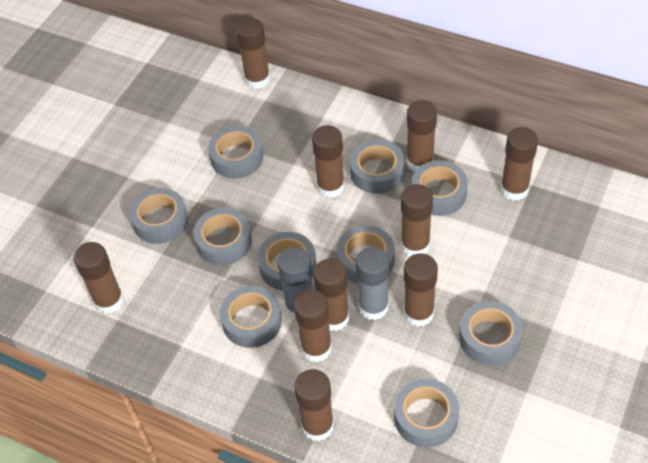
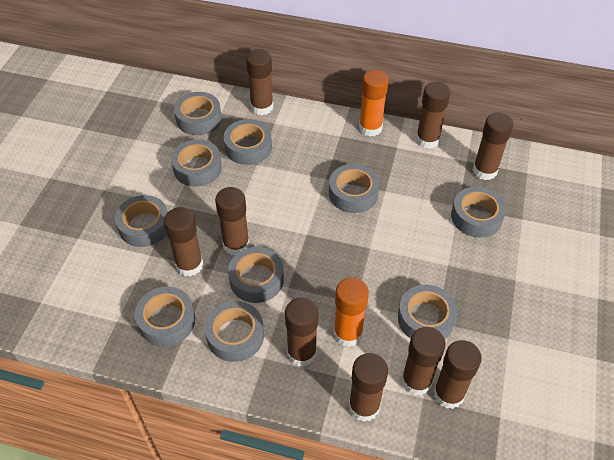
brown glue stick: [73,242,124,314] [236,18,270,89] [294,290,332,362] [294,369,334,441] [312,125,345,198] [314,258,349,331] [401,184,433,256] [404,253,438,327] [407,100,437,171] [500,127,538,201] = 10 -> [164,207,203,277] [215,187,250,255] [246,49,273,115] [285,297,318,367] [349,353,388,422] [401,327,446,396] [416,82,450,149] [434,340,482,409] [473,112,513,180] = 9
grey glue stick: [277,247,313,319] [356,247,389,320] = 2 -> none = 0
orange glue stick: none = 0 -> [334,277,369,347] [359,70,389,136] = 2

